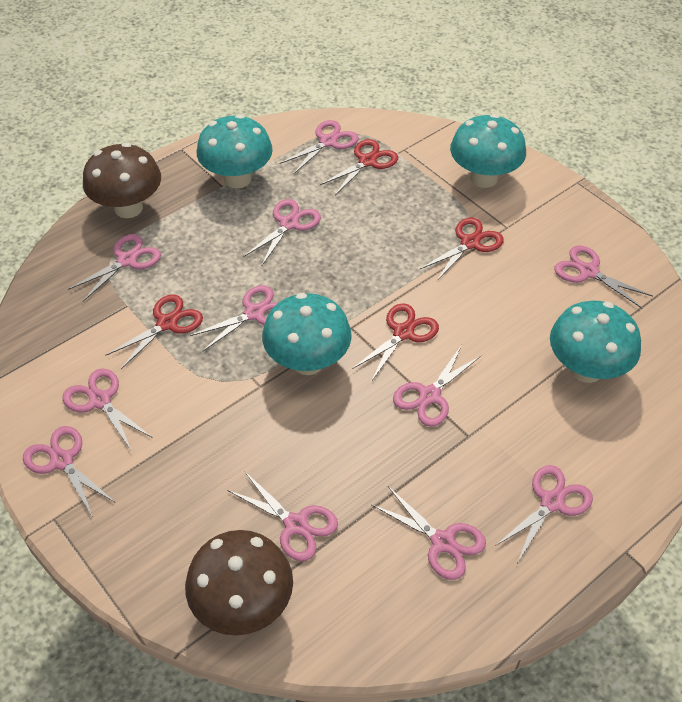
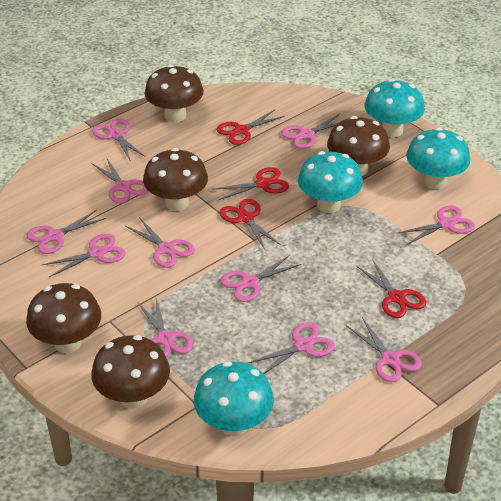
brown mushroom: [83,143,161,218] [185,530,293,636] = 2 -> [26,283,101,353] [91,335,170,409] [143,148,208,211] [145,65,204,122] [327,116,390,176] = 5

